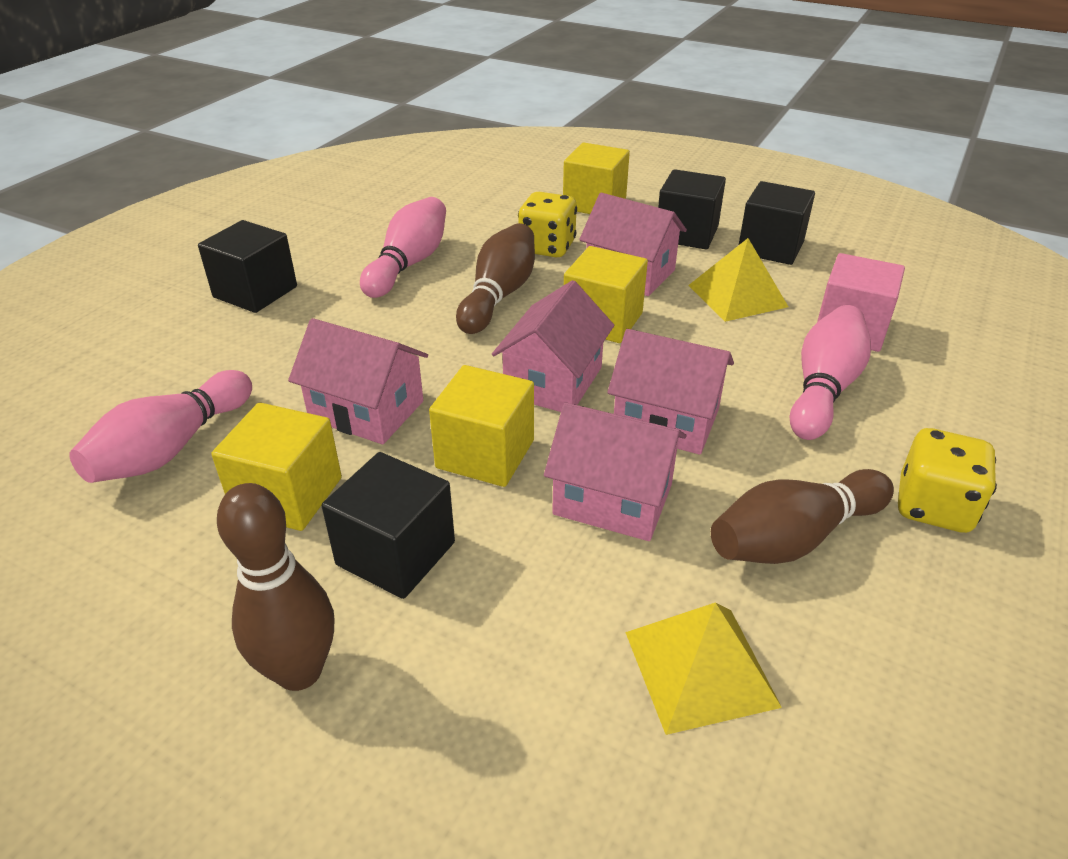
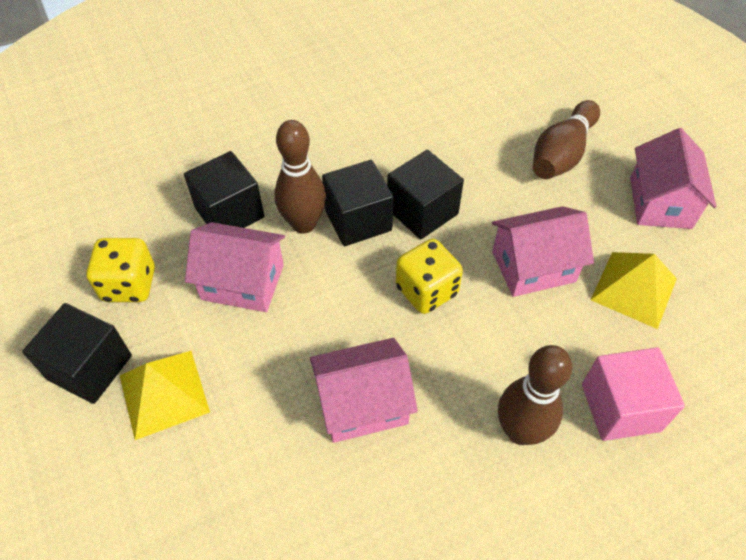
pink bowling pin: [69,370,252,483] [360,197,446,298] [789,305,871,440] = 3 -> none = 0
pink house: [288,318,428,444] [492,280,615,412] [544,403,687,541] [579,193,687,296] [607,329,734,455] = 5 -> [185,222,285,312] [310,338,418,443] [492,206,594,297] [630,128,717,229] = 4
yellow cube: [211,402,342,531] [429,365,534,487] [563,142,630,214] [564,246,648,343] = 4 -> none = 0

